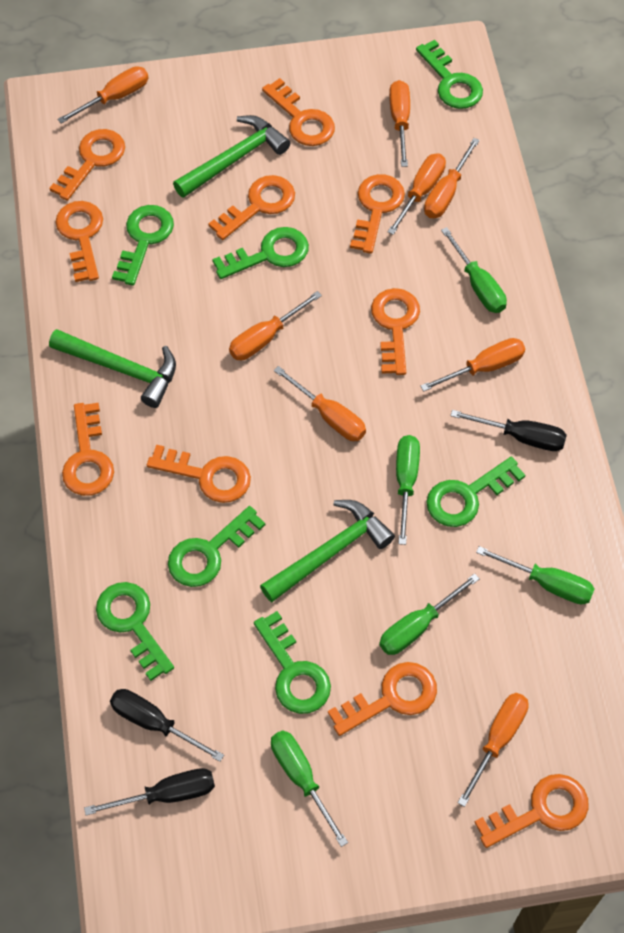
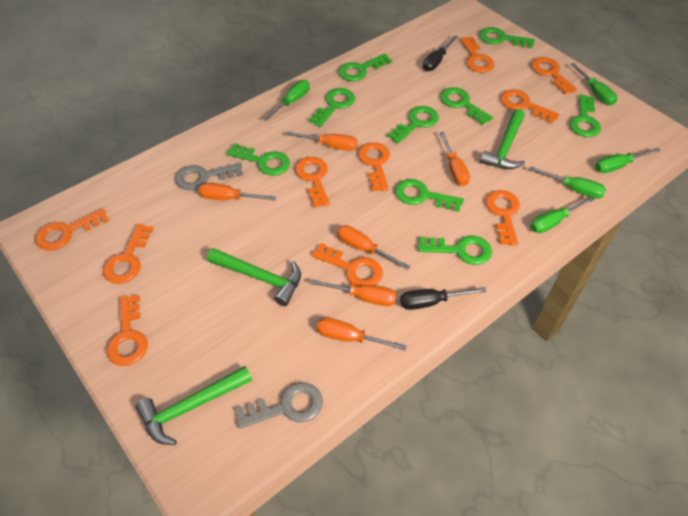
black screwdriver: [84,768,215,815] [110,689,224,762] [451,410,567,451] = 3 -> [400,287,487,310] [423,35,458,71] = 2
green key: [96,582,174,681] [112,205,174,286] [168,506,265,587] [212,227,309,279] [254,611,331,714] [416,40,483,109] [426,457,525,527] = 7 -> [227,143,290,175] [309,88,355,127] [338,53,392,81] [387,106,439,143] [395,179,464,212] [418,236,492,265] [440,87,493,125] [479,27,535,48] [570,94,601,137] = 9
grey key: none = 0 -> [175,163,243,190] [236,382,323,429] = 2
orange screwdriver: [57,66,148,124] [229,291,322,360] [274,366,366,441] [388,154,446,235] [389,80,410,167] [420,338,525,392] [424,138,480,218] [458,693,529,807] = 8 -> [199,183,276,200] [287,132,358,151] [311,279,397,306] [317,317,407,351] [337,225,410,270] [439,132,470,186] = 6

